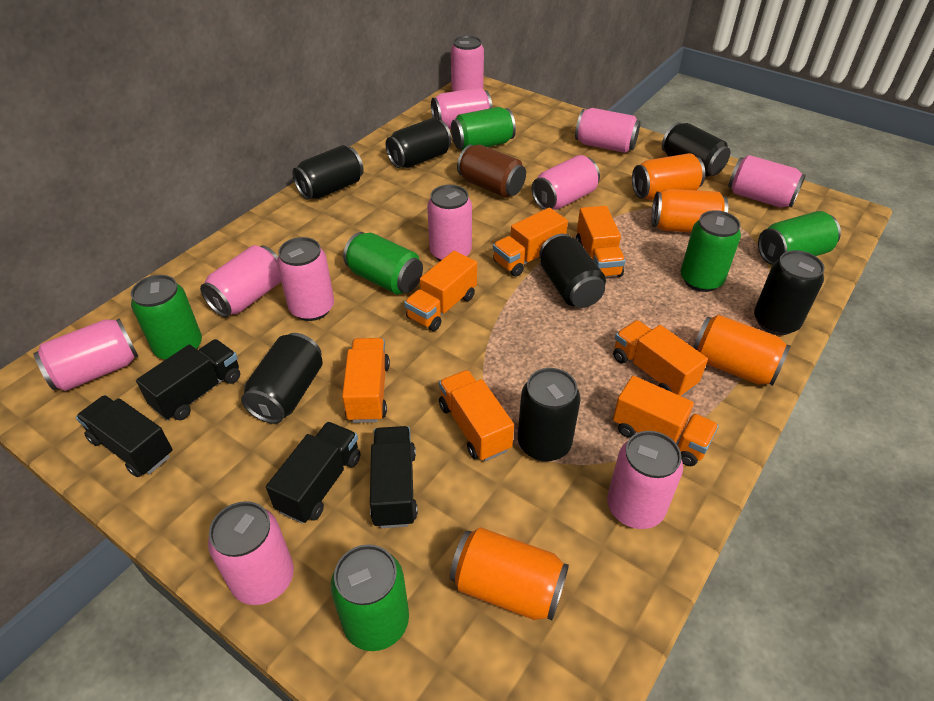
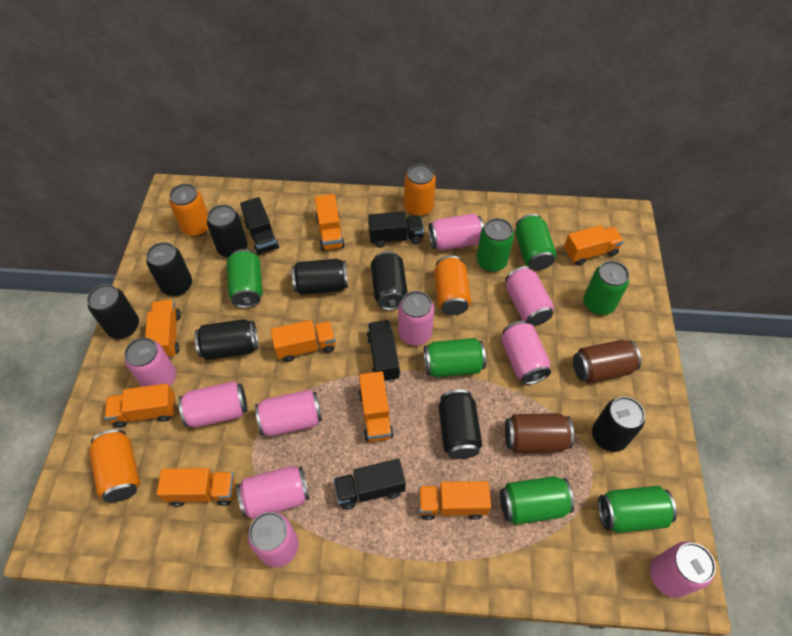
black can: [241,333,323,424] [292,145,364,200] [386,118,452,168] [518,368,581,462] [539,234,606,308] [662,122,730,177] [754,250,824,335] = 7 -> [87,284,139,338] [146,242,192,296] [194,319,258,360] [207,205,248,258] [292,259,348,295] [371,251,408,310] [438,390,482,459] [592,397,645,452] = 8
brown can: [457,145,526,198] = 1 -> [505,413,574,453] [573,340,641,383] = 2
green can: [131,275,202,360] [331,544,409,651] [343,232,423,294] [451,107,516,150] [681,210,741,292] [758,211,841,265] = 6 -> [227,249,263,308] [424,338,486,378] [477,218,514,272] [500,476,574,525] [515,214,557,270] [584,261,629,315] [598,486,677,533] = 7
orange truck: [342,338,390,423] [404,251,477,331] [439,370,514,461] [493,208,568,276] [576,206,625,277] [613,320,708,397] [613,376,719,466] = 7 -> [105,384,176,428] [145,300,181,358] [157,468,235,507] [271,320,336,362] [315,194,345,251] [359,371,394,442] [418,481,491,520] [564,225,624,266] = 8
pink can: [33,318,139,391] [200,245,281,317] [208,501,294,605] [277,237,334,321] [427,185,472,261] [431,87,492,129] [451,35,484,91] [532,155,600,210] [575,108,640,153] [607,431,683,529] [728,155,806,208] = 11 -> [124,337,176,387] [179,381,247,428] [237,466,309,519] [248,512,299,567] [255,390,322,436] [398,291,434,345] [428,213,484,251] [501,321,551,385] [505,266,554,326] [650,542,716,598] = 10

